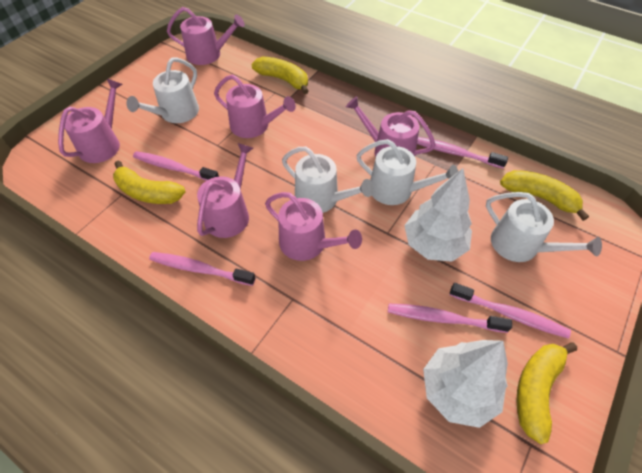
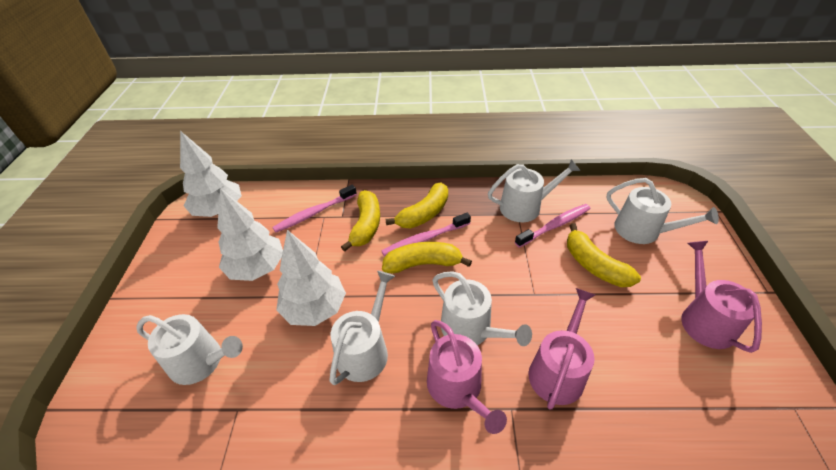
pink toothbrush: [133,151,219,181] [149,252,255,286] [388,304,512,333] [417,137,508,169] [450,283,571,339] = 5 -> [272,185,357,233] [381,213,471,257] [515,204,591,248] = 3
pink watering can: [58,79,122,163] [167,7,245,65] [197,143,253,238] [214,75,296,138] [265,192,362,261] [346,96,436,157] = 6 -> [427,320,507,434] [528,288,595,410] [681,241,762,353] = 3
white tree: [404,168,472,262] [423,340,508,428] = 2 -> [180,131,242,217] [217,188,283,281] [276,230,346,326] = 3
white watering can: [126,58,199,123] [282,147,374,213] [356,139,458,205] [486,192,602,262] = 4 -> [136,314,243,385] [329,271,395,385] [433,271,532,346] [488,159,581,222] [606,178,719,244] = 5

